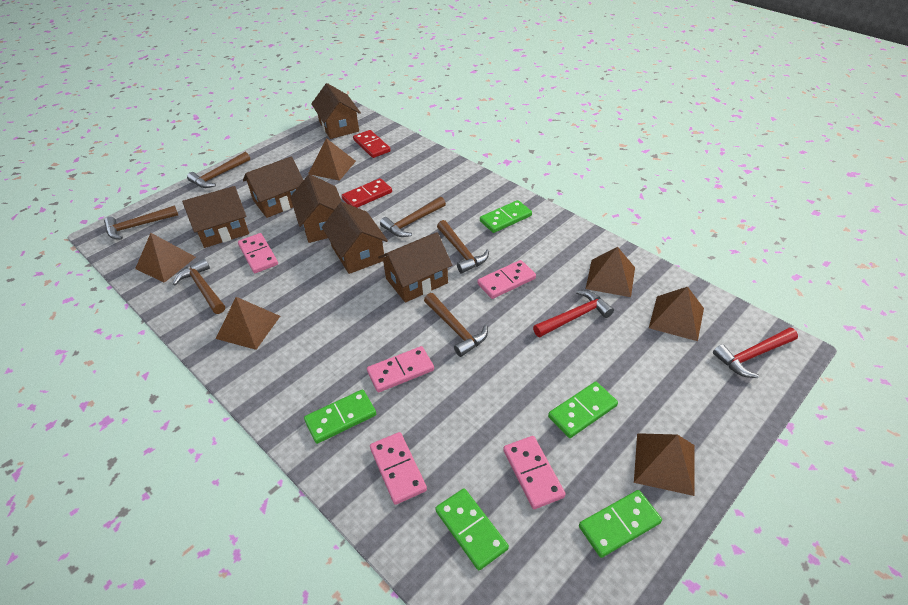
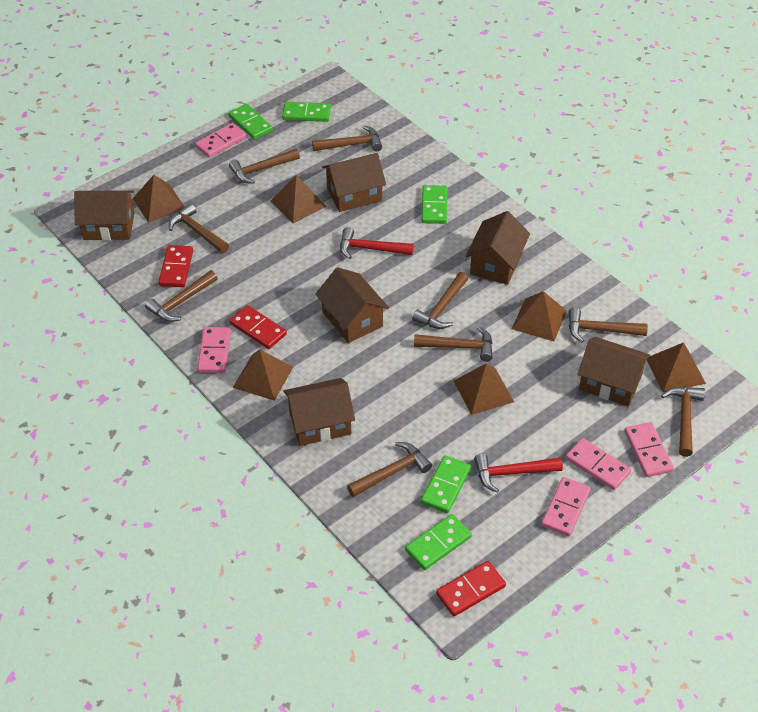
brown hammer: [104,205,178,240] [173,258,225,314] [187,152,250,188] [380,197,446,237] [424,293,488,357] [437,220,489,274] = 6 -> [145,270,218,322] [168,203,229,253] [229,149,300,184] [312,126,382,151] [347,442,432,497] [412,272,468,329] [414,326,493,362] [569,308,648,343] [661,387,705,457] = 9
red domino: [342,178,392,208] [353,130,391,158] = 2 -> [158,245,193,287] [229,305,287,349] [436,561,506,616] = 3

